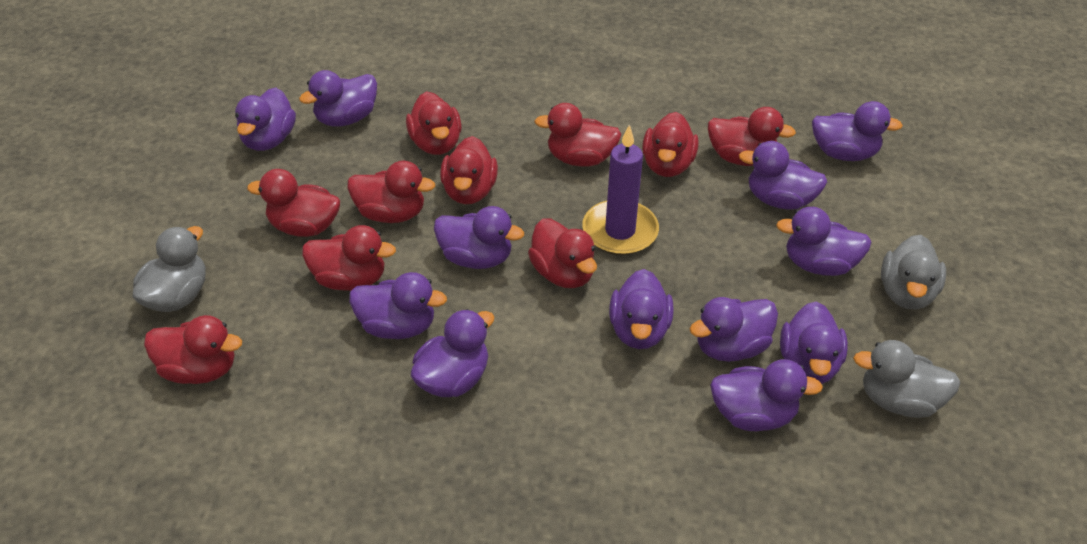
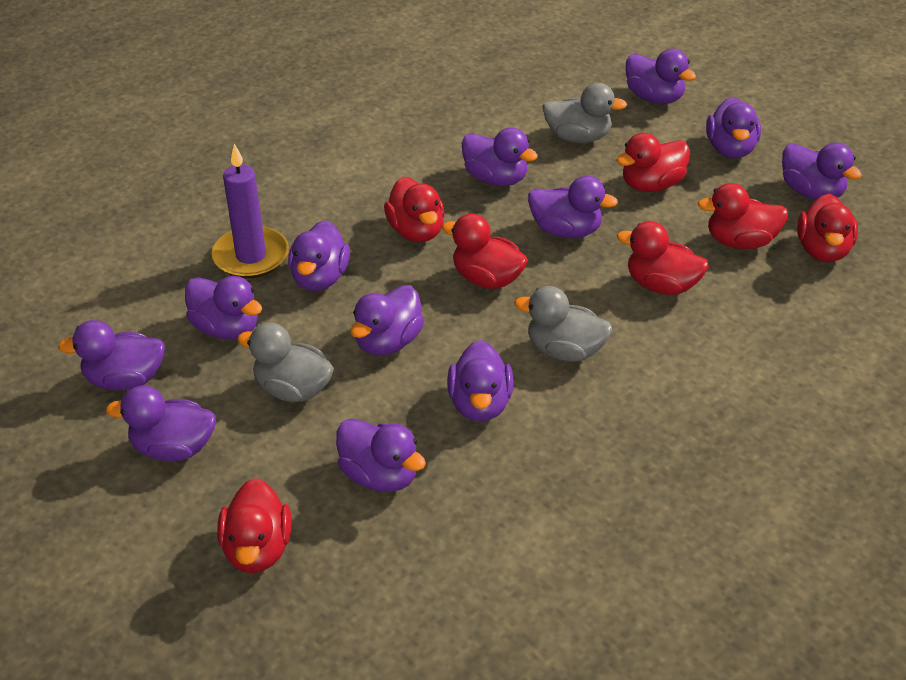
red duck: [144,315,242,384] [247,169,340,237] [302,225,396,291] [347,161,435,223] [406,91,462,155] [440,136,498,204] [528,218,597,288] [534,103,622,167] [642,112,699,177] [708,107,796,166] = 10 -> [217,478,292,573] [384,177,445,242] [442,213,528,289] [616,133,690,192] [617,221,709,295] [698,183,788,249] [797,194,858,262] = 7

